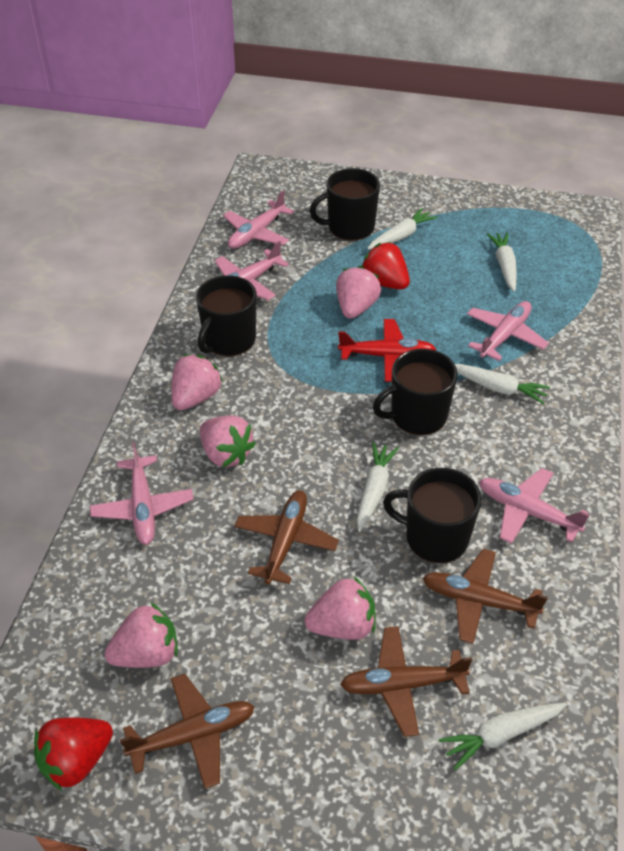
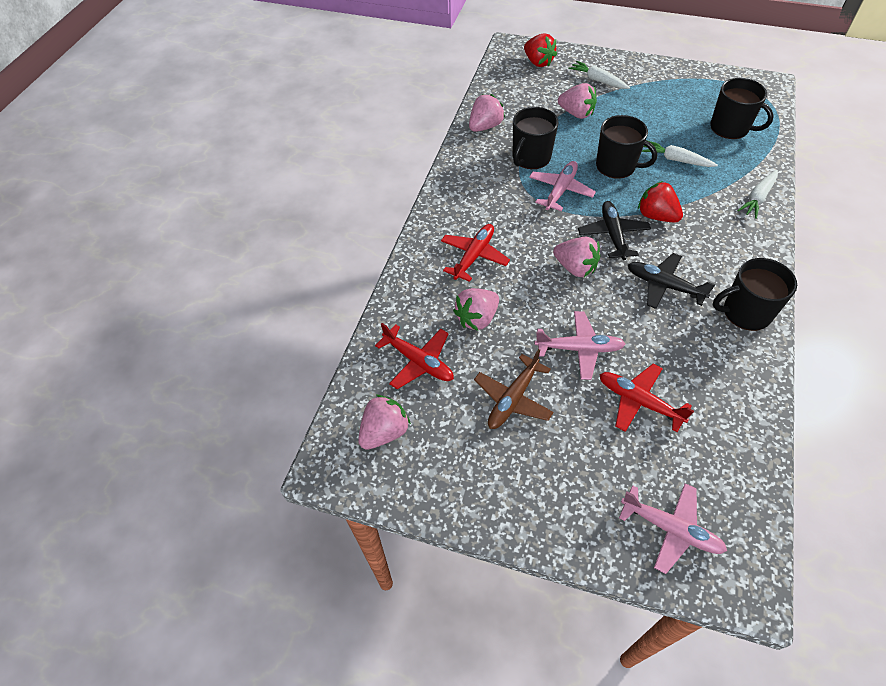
black plane: none = 0 -> [578,201,651,260] [628,253,716,309] = 2
brown plane: [120,674,255,789] [234,490,339,584] [340,626,472,737] [423,549,548,644] = 4 -> [474,349,554,429] = 1
pink plane: [90,442,194,545] [215,241,289,300] [223,190,294,249] [467,301,549,361] [479,468,589,544] = 5 -> [529,161,596,211] [535,311,625,380] [619,483,727,574] = 3
red plane: [338,319,436,382] = 1 -> [375,323,454,389] [441,224,510,282] [599,364,694,432] = 3
white carrot: [357,442,399,532] [367,208,437,250] [439,703,567,770] [455,364,550,404] [487,232,517,292] = 5 -> [568,61,630,89] [642,140,718,167] [738,170,778,219] = 3

